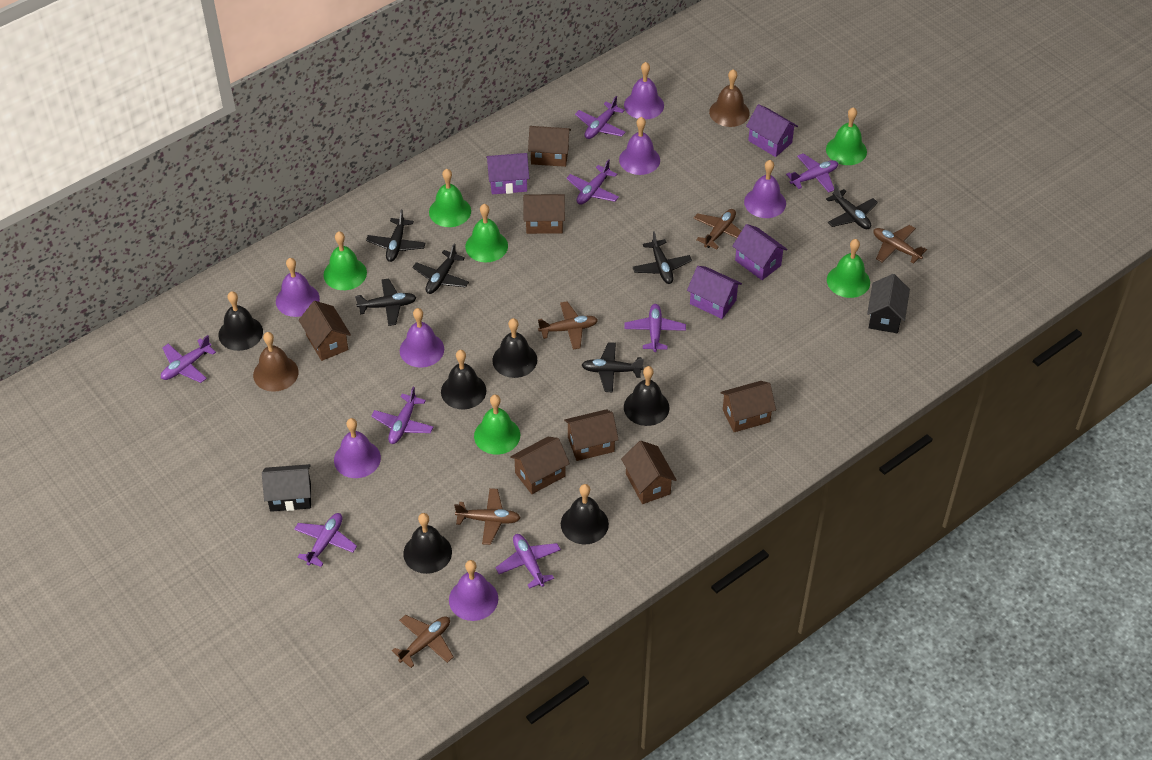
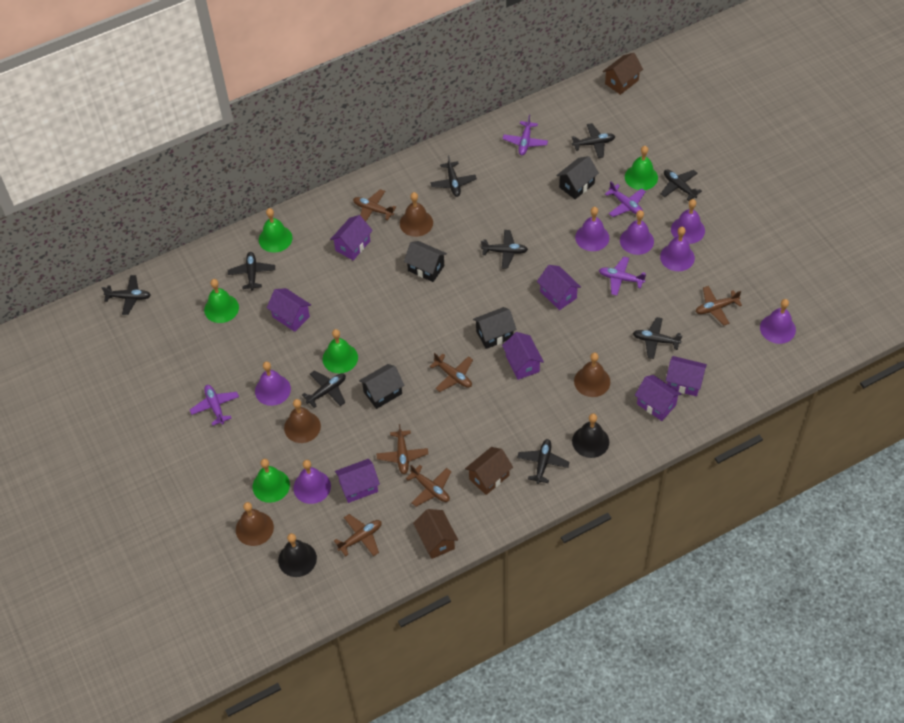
black bell: [219,291,263,351] [403,513,452,574] [441,350,486,409] [492,318,537,378] [561,484,609,545] [624,366,669,426] = 6 -> [278,533,317,577] [572,413,609,458] = 2
black house: [262,464,311,512] [867,274,910,333] = 2 -> [359,364,404,409] [404,241,447,282] [473,307,516,349] [556,156,599,199] = 4
black plane: [355,279,417,326] [366,209,426,262] [413,244,469,294] [582,342,644,392] [633,231,692,284] [826,184,878,229] = 6 -> [102,275,151,315] [228,252,275,291] [302,370,346,408] [430,155,477,197] [481,230,528,269] [517,439,569,484] [572,123,616,158] [633,317,682,359] [661,170,702,201] = 9
brown bell: [253,332,299,392] [709,69,750,127] = 2 -> [236,502,274,546] [284,399,321,443] [400,192,433,237] [574,353,610,397] = 4
brown house: [299,301,351,361] [510,437,570,494] [523,194,565,234] [528,126,571,167] [564,409,619,461] [621,441,677,504] [720,381,776,432] = 7 -> [413,509,458,559] [465,447,513,495] [603,53,643,95] = 3
brown plane: [392,615,454,668] [454,488,521,545] [538,301,598,349] [693,209,741,249] [873,225,927,264] = 5 -> [334,514,382,556] [353,189,396,222] [376,424,428,474] [406,465,451,507] [429,353,473,392] [696,286,742,325] = 6
green bell: [323,232,367,290] [429,169,471,227] [465,204,508,262] [474,395,520,455] [826,107,867,165] [827,239,870,298] = 6 -> [204,279,239,323] [253,459,290,503] [259,208,292,253] [323,329,358,373] [625,146,658,190] = 5
purple house: [486,153,529,194] [687,266,742,319] [732,224,788,280] [746,104,798,157] = 4 -> [267,288,311,332] [330,215,373,260] [335,459,380,503] [502,332,544,380] [537,265,581,310] [635,375,682,421] [666,356,707,396] = 7
purple plane: [161,335,216,383] [294,513,357,567] [371,387,434,444] [495,534,561,589] [566,159,619,205] [575,96,626,139] [624,304,686,352] [786,153,838,193] = 8 -> [190,385,239,426] [503,115,548,155] [599,257,646,296] [605,181,646,217] = 4

